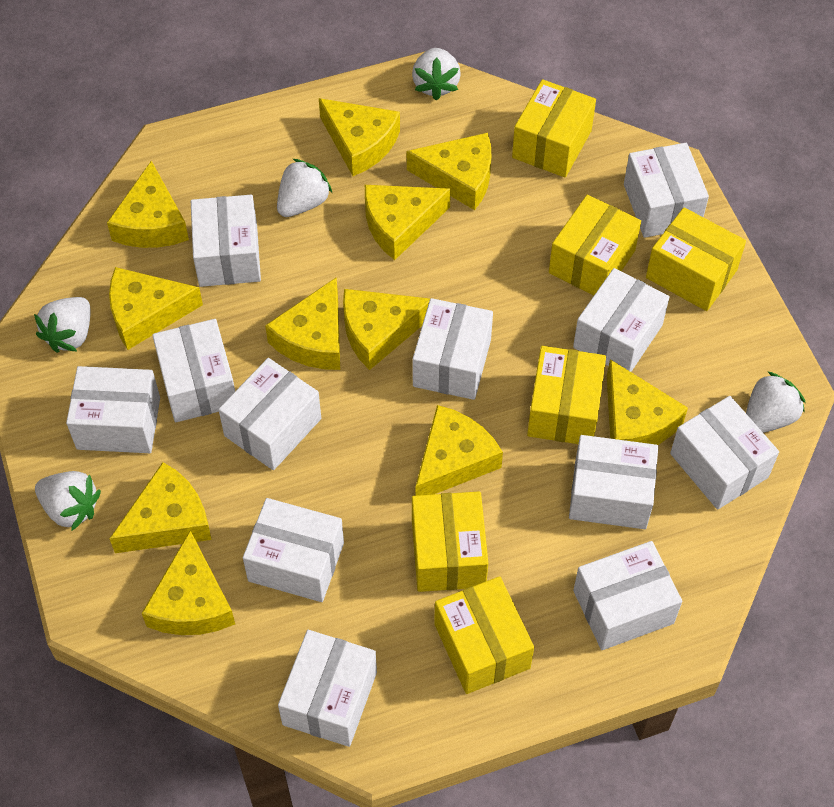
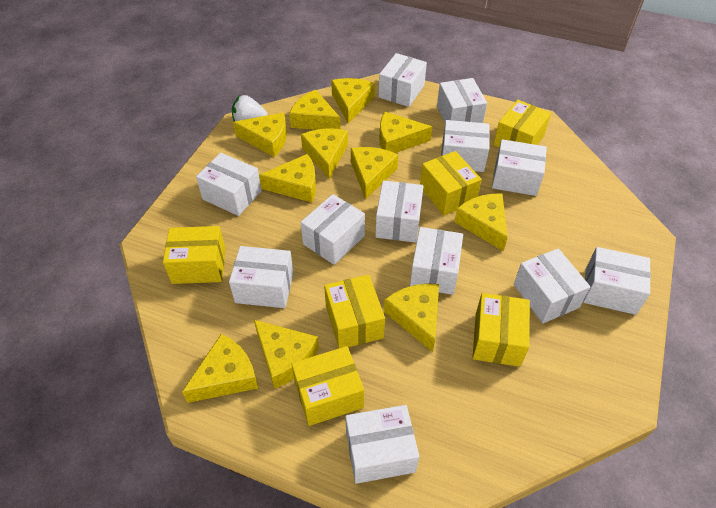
white strawberry: [34,297,90,353] [35,471,101,531] [277,159,332,217] [412,48,461,101] [746,371,806,433] = 5 -> [232,95,268,122] = 1

